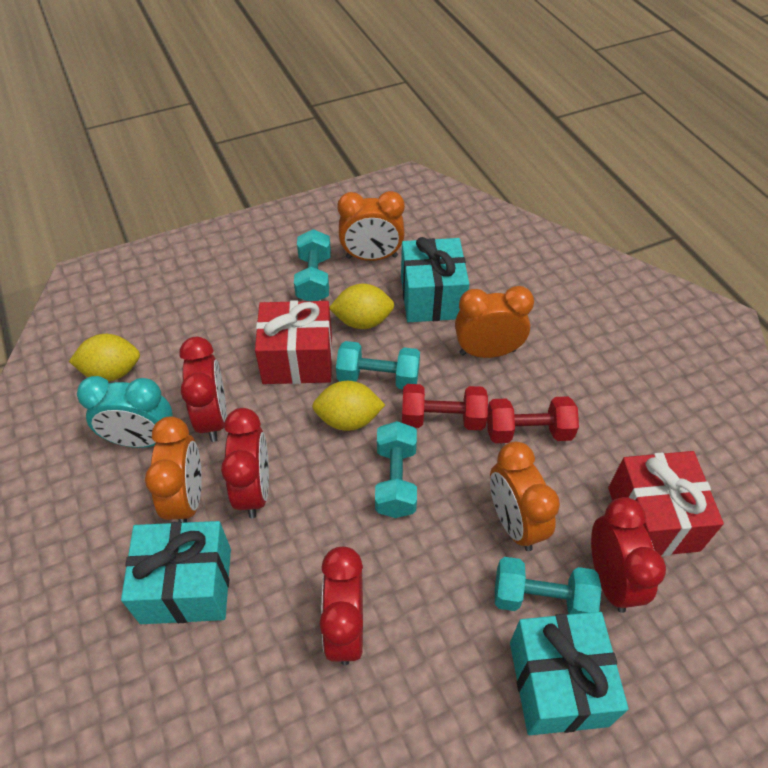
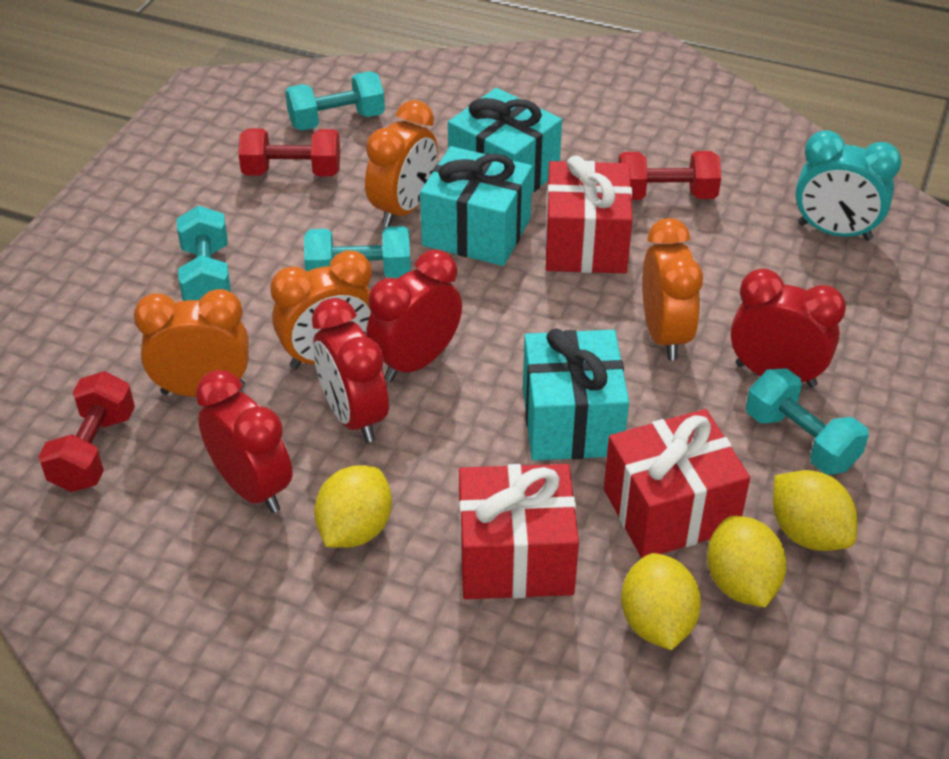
red dumbbell: [402,384,488,430] [487,396,579,443] = 2 -> [38,371,135,492] [238,128,340,176] [618,151,721,200] = 3
red gift: [255,300,332,384] [608,451,724,556] = 2 -> [459,464,579,599] [545,156,633,273] [604,409,750,558] = 3
yellow lemon: [69,334,140,382] [312,381,385,431] [329,284,394,329] = 3 -> [314,465,392,548] [621,553,701,650] [707,516,787,607] [773,470,857,551] = 4

